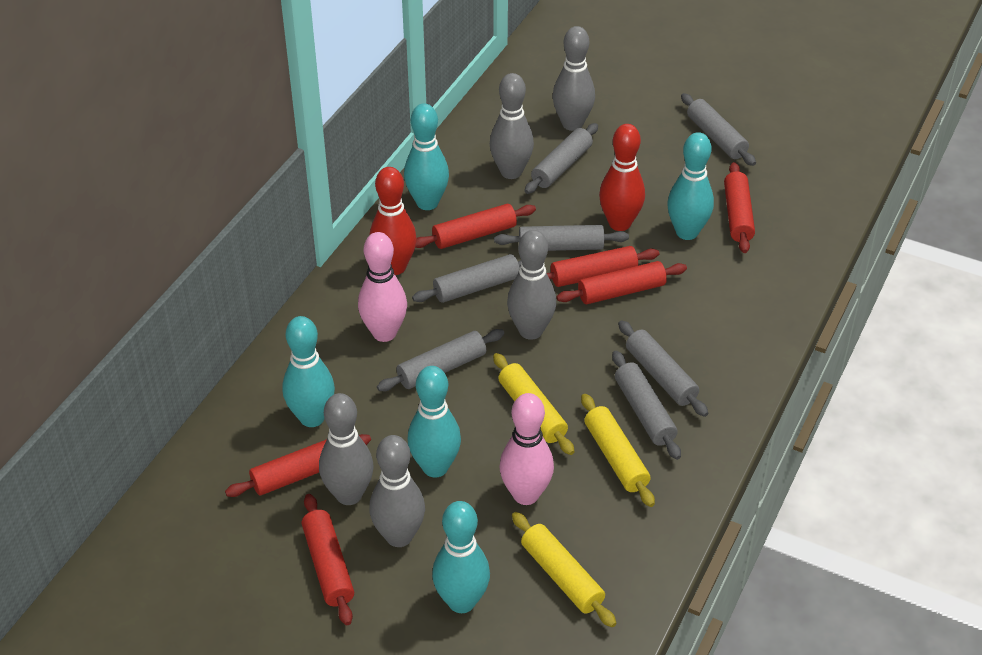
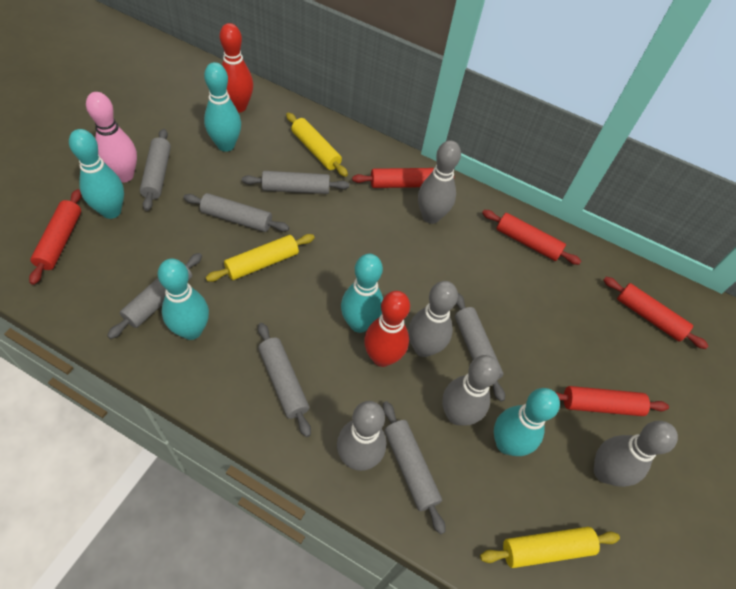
pink bowling pin: [358,232,407,342] [499,393,554,505] = 2 -> [86,92,137,182] = 1
red rolling pin: [225,434,371,497] [302,494,354,625] [415,204,536,249] [547,246,659,287] [557,261,687,304] [724,162,755,253] = 6 -> [29,189,82,285] [352,168,455,188] [482,210,581,265] [555,386,669,416] [603,277,708,349] = 5

